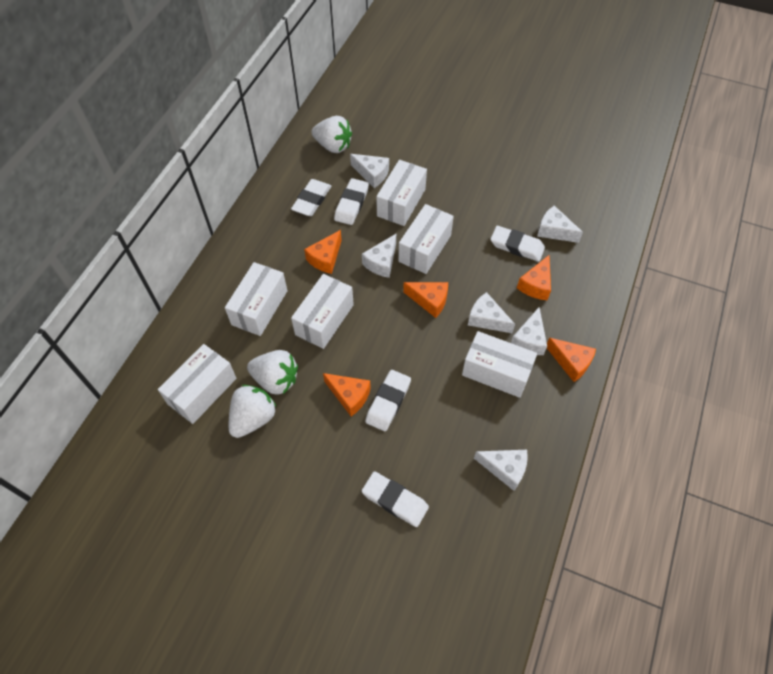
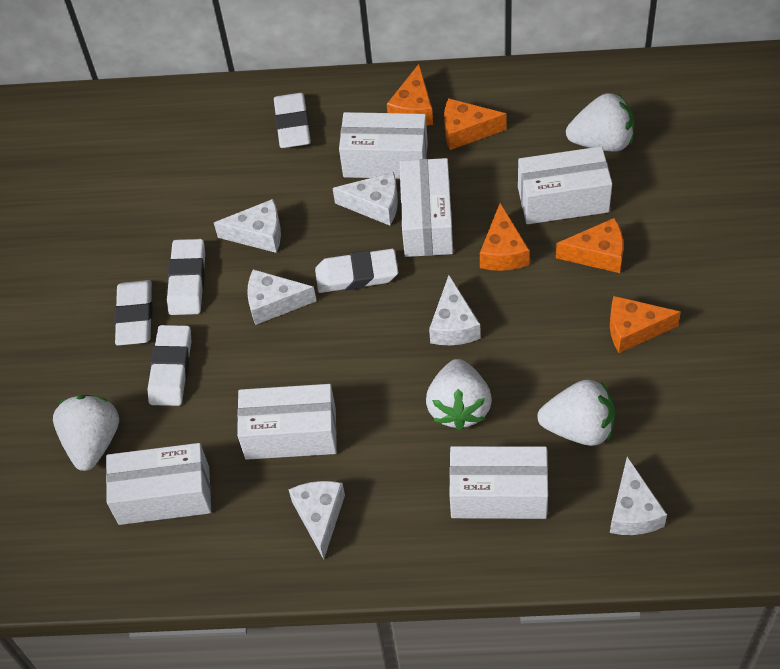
white strawberry: [229,385,276,438] [247,350,298,395] [311,116,352,153] = 3 -> [53,395,119,471] [426,359,492,430] [537,380,615,446] [566,93,634,152] = 4

